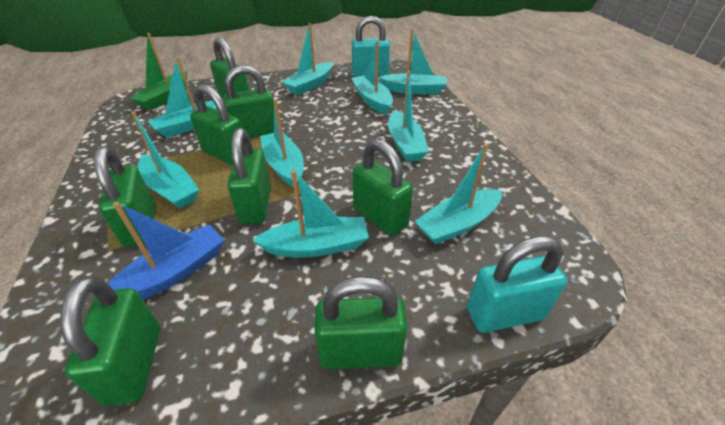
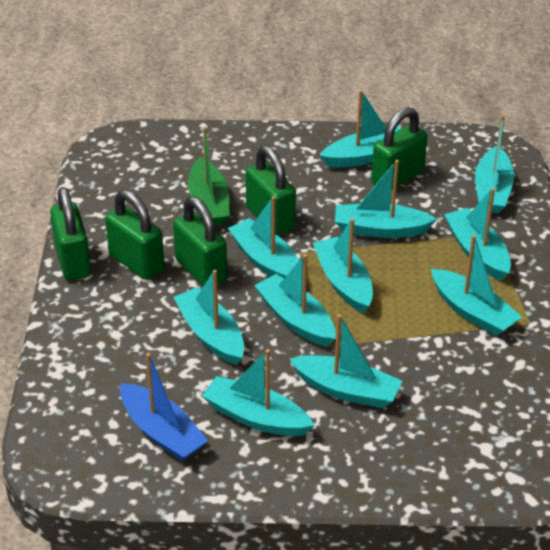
green padlock: [60,276,160,406] [94,147,156,247] [190,84,242,165] [210,37,249,98] [223,65,274,138] [227,128,271,224] [314,276,408,370] [353,139,413,236] = 8 -> [50,187,91,280] [105,190,164,280] [173,197,227,286] [246,146,296,235] [371,107,428,190] = 5
turquoise boat: [131,111,199,209] [148,57,217,138] [252,170,369,258] [260,99,304,187] [282,23,333,95] [351,40,393,115] [378,29,447,94] [388,71,429,162] [415,144,502,245] = 9 -> [173,270,244,365] [202,349,315,436] [228,196,299,278] [254,254,336,347] [290,314,402,408] [313,218,373,313] [320,90,402,168] [335,160,437,238] [431,235,522,336] [444,188,511,281] [475,115,514,213] = 11
turquoise padlock: [352,16,390,77] [467,236,568,333] = 2 -> none = 0

